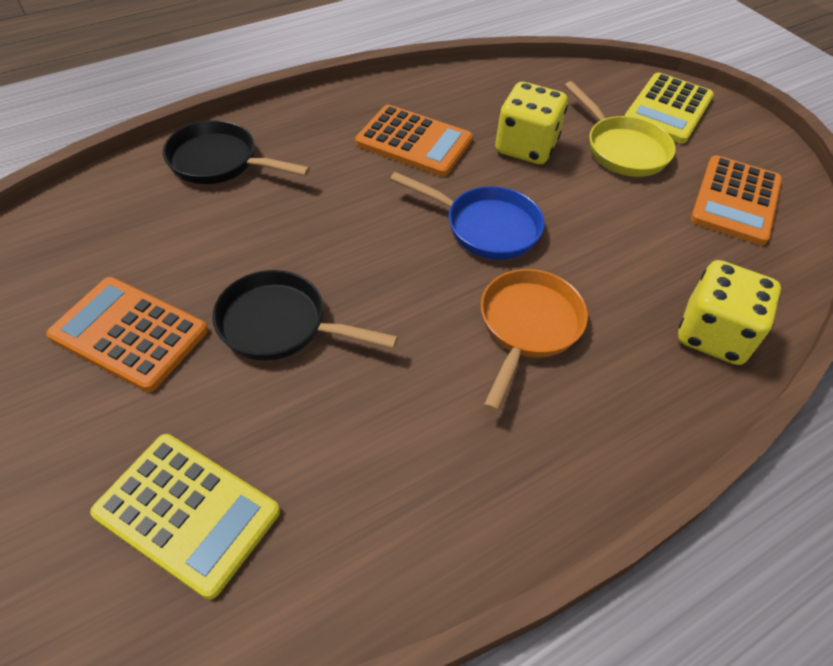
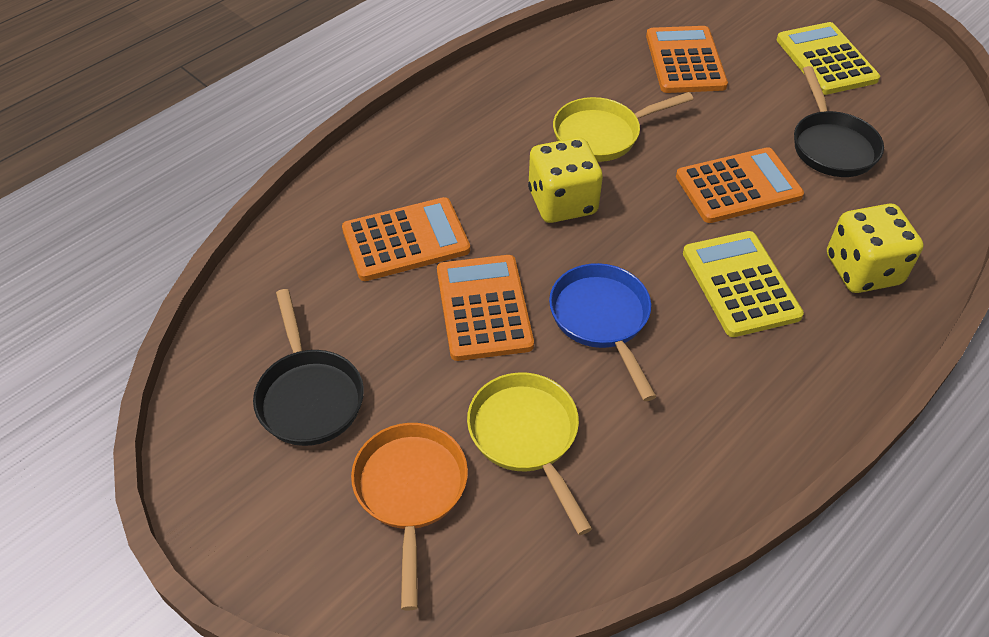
orange calculator: [46,277,208,392] [355,105,473,177] [691,155,782,245] = 3 -> [342,197,470,281] [437,255,534,361] [646,26,728,93] [676,147,804,223] = 4
yellow pan: [564,81,676,177] = 1 -> [467,372,592,535] [553,92,693,162] = 2

